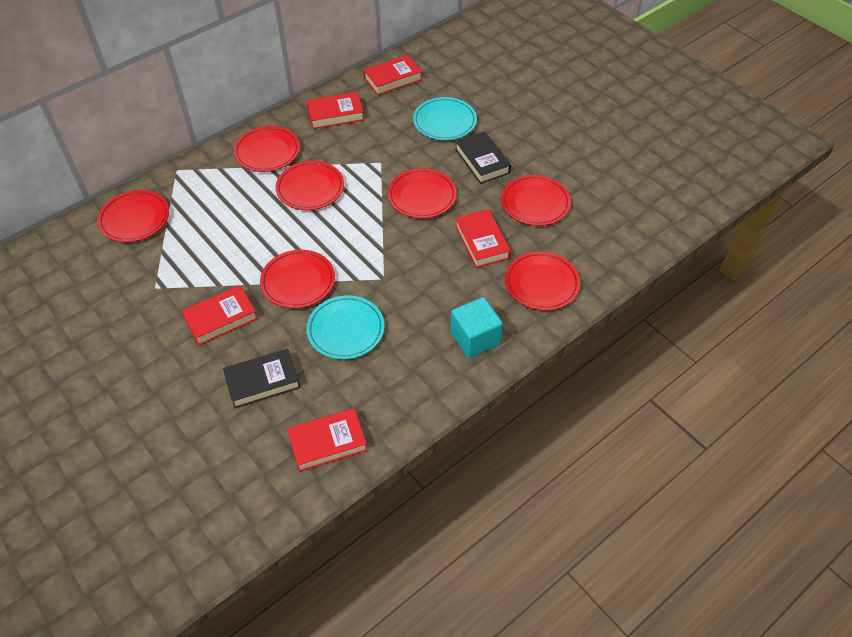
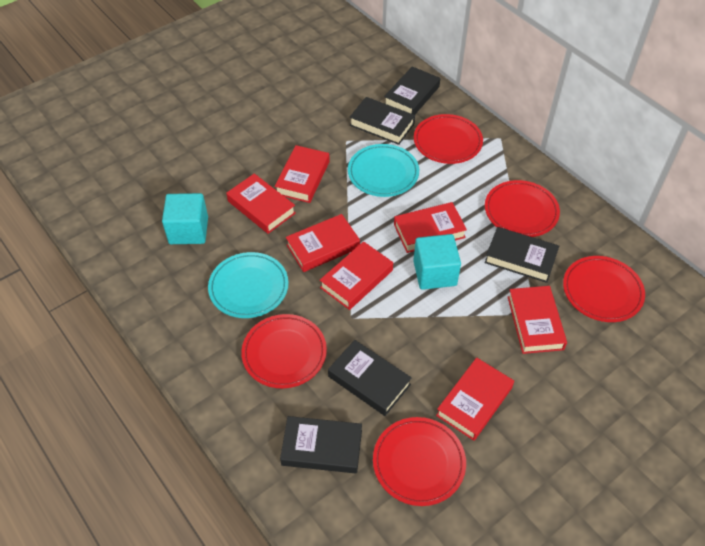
black book: [223,349,300,408] [455,131,511,184] = 2 -> [280,416,362,474] [328,340,412,416] [350,97,415,145] [384,66,440,115] [484,227,559,283] = 5
red book: [181,285,258,346] [287,408,368,472] [306,92,364,129] [364,55,422,95] [455,209,511,268] = 5 -> [226,173,296,234] [275,145,330,203] [286,214,360,272] [320,241,393,310] [394,202,467,253] [436,357,514,441] [508,286,567,354] = 7
red plate: [97,190,169,242] [234,126,300,172] [260,250,335,309] [276,161,344,210] [388,168,457,219] [501,175,571,226] [505,251,580,311] = 7 -> [241,314,327,388] [373,417,466,506] [414,114,483,164] [485,180,560,237] [563,256,645,322] = 5
turquoise cube: [451,297,503,358] = 1 -> [162,193,208,244] [413,234,461,290] = 2

